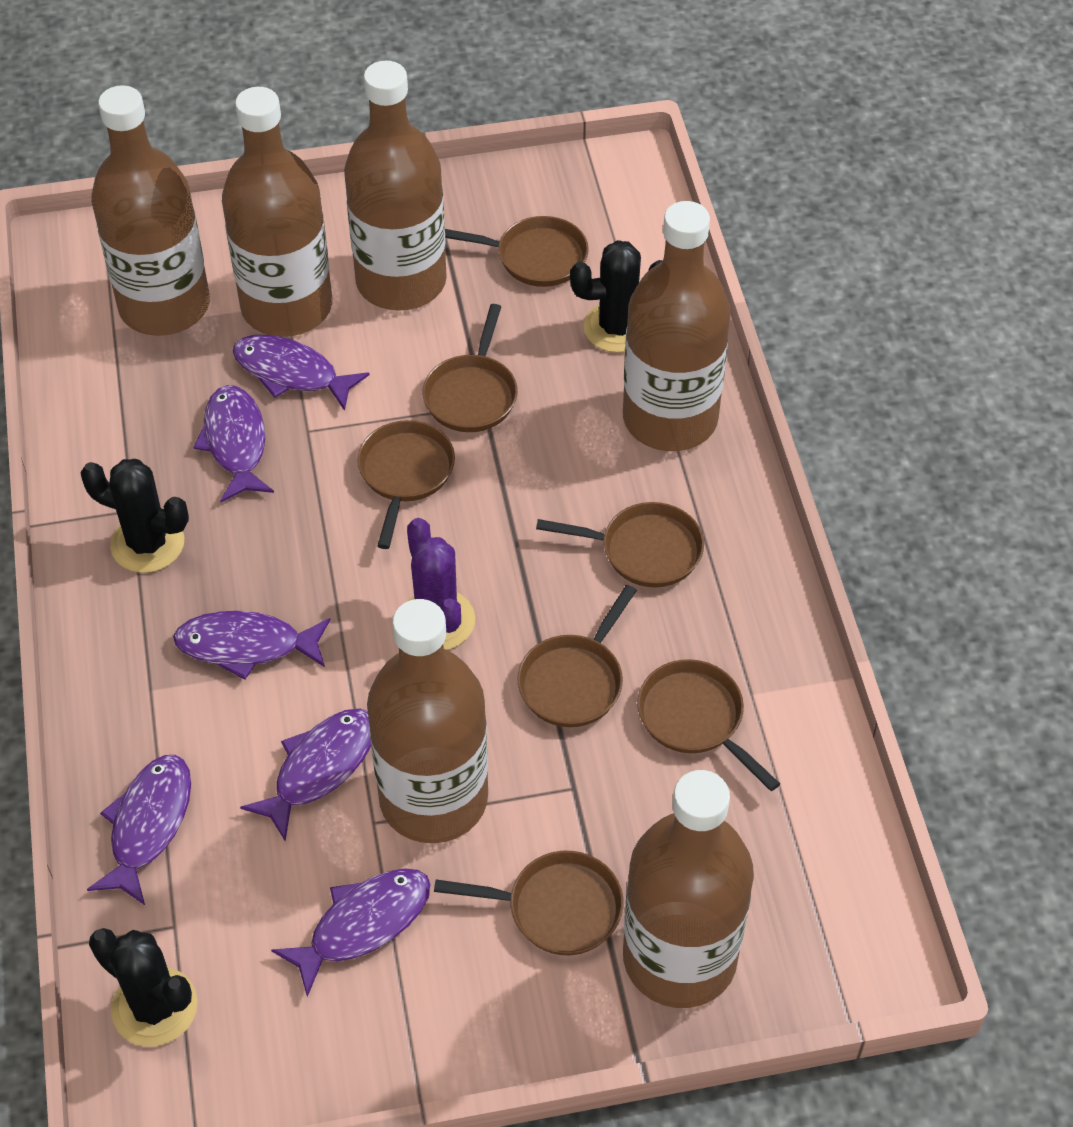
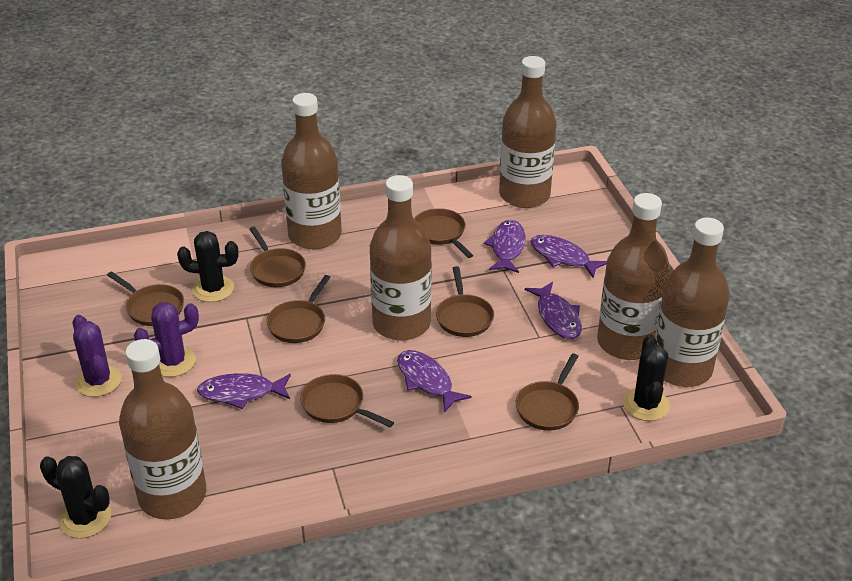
purple cactus: [407,518,475,650] = 1 -> [73,315,122,397] [134,302,199,377] = 2
purple fish: [87,755,191,905] [173,611,330,680] [193,385,274,502] [232,335,370,411] [240,709,371,841] [271,868,431,997] = 6 -> [197,373,291,409] [397,350,472,412] [484,220,526,273] [525,282,582,339] [530,235,607,278] = 5

